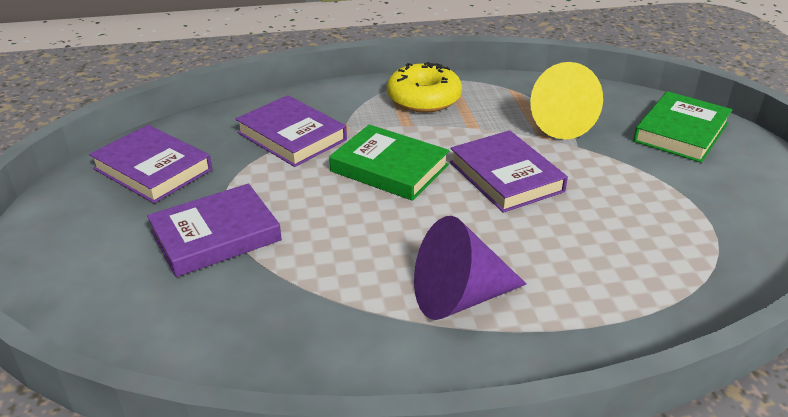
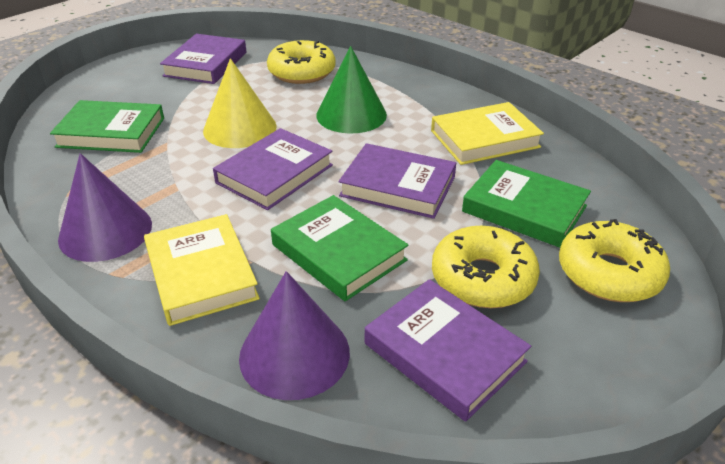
green book: [329,124,449,201] [633,91,732,163] = 2 -> [50,100,164,153] [271,195,408,301] [462,160,591,248] = 3
green cone: none = 0 -> [316,46,387,134] = 1
purple cone: [414,216,526,320] = 1 -> [58,153,152,262] [239,271,350,400] = 2
yellow book: none = 0 -> [144,214,260,326] [431,102,544,165] = 2
yellow donut: [387,62,462,113] = 1 -> [267,40,336,84] [432,226,540,308] [559,219,670,302] = 3

